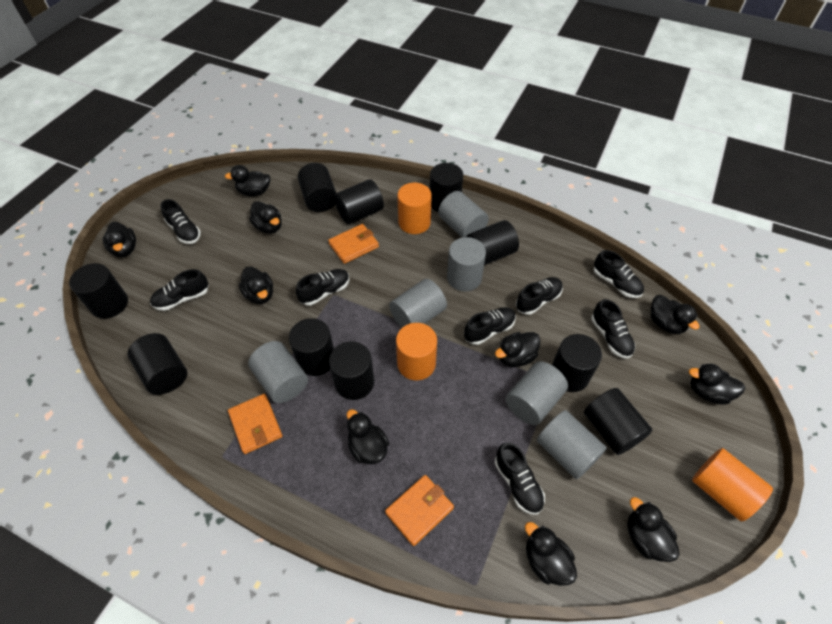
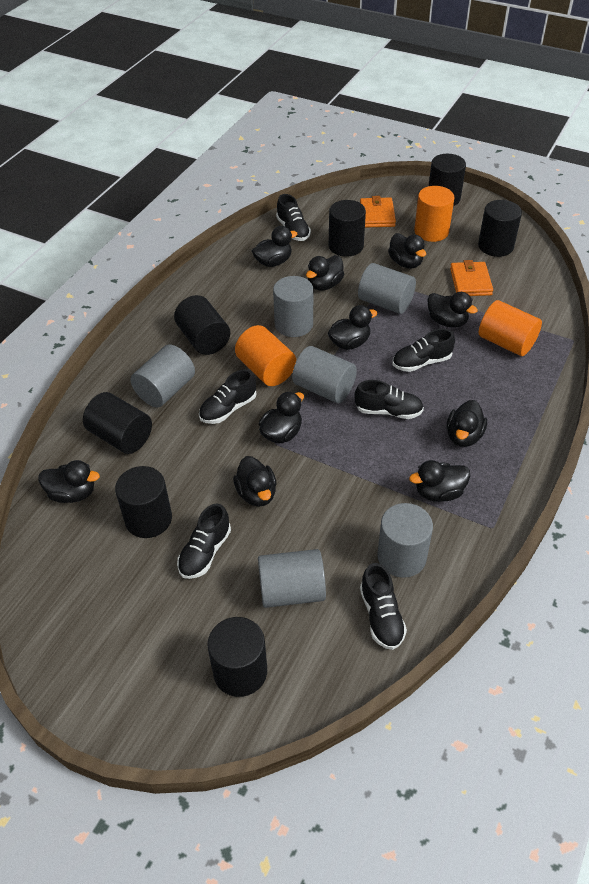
black cylinder: [69,263,128,319] [128,333,187,395] [289,318,334,376] [298,163,336,212] [329,342,374,400] [334,179,384,224] [430,163,463,212] [467,220,519,265] [552,334,602,392] [584,388,652,455] = 10 -> [83,392,152,454] [115,466,172,538] [174,295,230,355] [207,617,267,697] [329,200,366,257] [429,154,466,206] [478,200,522,257] = 7
black shoe: [150,269,209,311] [160,199,201,244] [296,269,350,306] [464,307,516,345] [495,442,545,515] [516,277,563,315] [591,299,635,359] [593,250,644,298] = 8 -> [177,503,231,579] [199,369,256,424] [276,194,311,241] [354,380,424,419] [360,563,407,650] [393,329,455,372] = 6
orange wallet: [228,394,282,454] [328,224,379,264] [385,475,454,546] = 3 -> [360,196,396,228] [450,260,493,296] = 2

